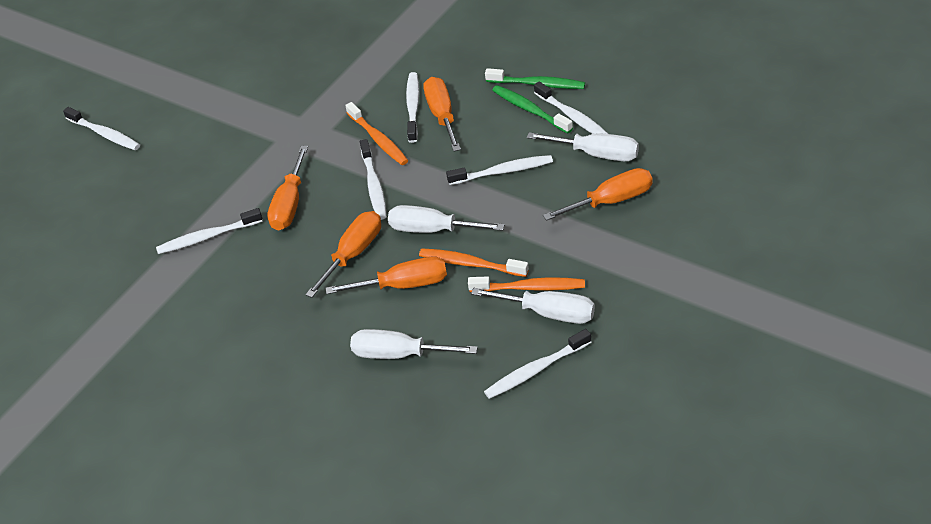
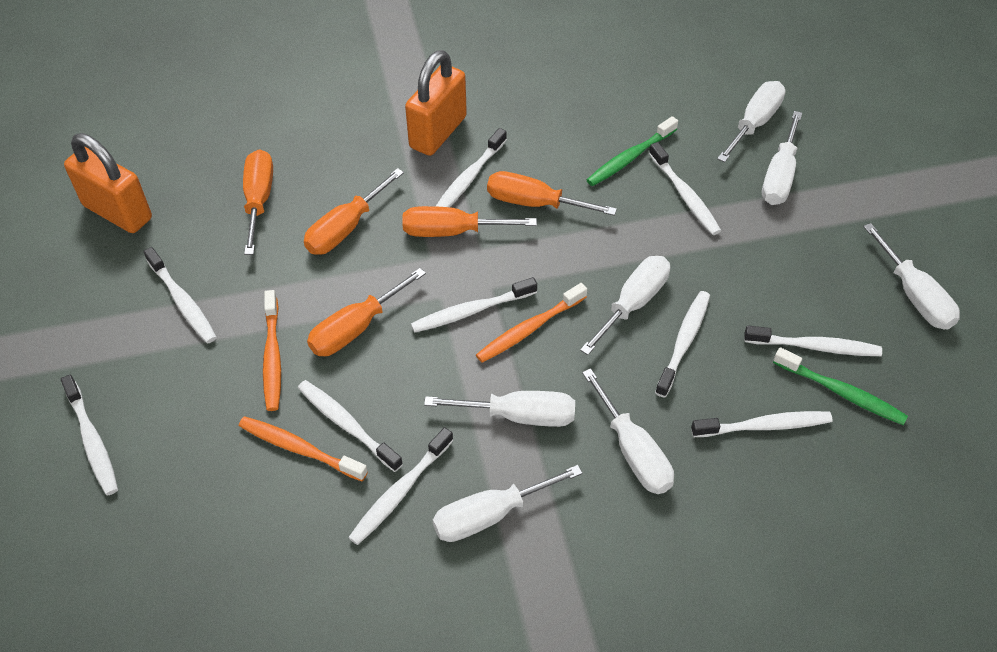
orange padlock: none = 0 -> [64,133,152,233] [405,50,467,156] = 2
white screwdriver: [350,329,478,359] [388,205,505,233] [471,288,595,324] [527,132,639,161] = 4 -> [424,391,575,427] [432,465,583,542] [580,256,670,355] [582,368,674,494] [717,81,786,163] [762,111,802,205] [863,223,960,330] = 7
white toothbrush: [63,107,140,150] [156,208,263,254] [360,139,387,220] [406,72,419,143] [446,155,553,185] [484,329,591,399] [534,81,608,134] = 7 -> [61,375,118,495] [143,247,217,343] [298,380,403,472] [348,427,454,545] [411,277,537,333] [436,128,507,207] [649,142,721,235] [655,291,710,398] [691,411,833,437] [744,326,882,356] = 10

